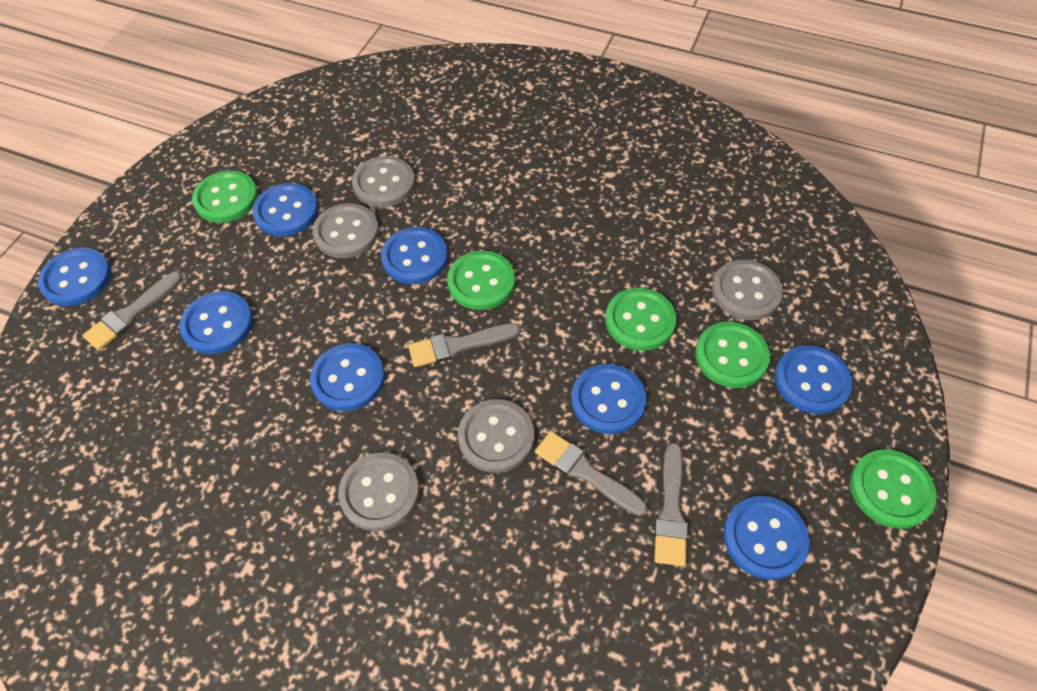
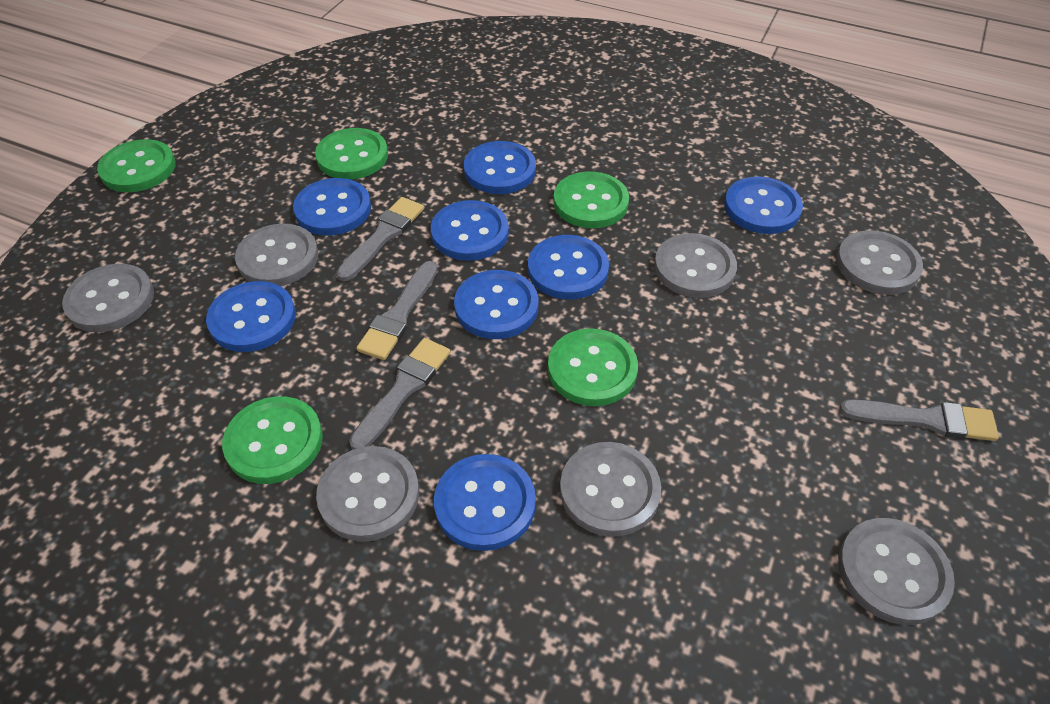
grey button: [313,203,379,258] [338,452,419,531] [352,156,415,207] [458,399,534,473] [712,260,783,320] = 5 -> [62,264,154,332] [235,224,318,286] [316,446,419,542] [560,442,661,537] [654,233,737,298] [836,230,923,295] [838,518,955,625] = 7

